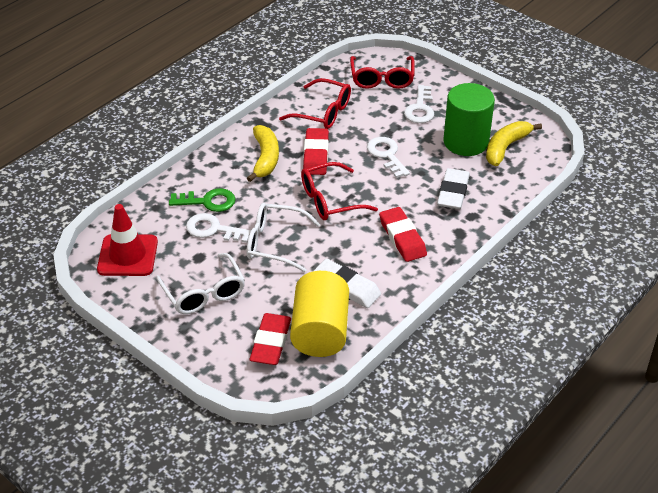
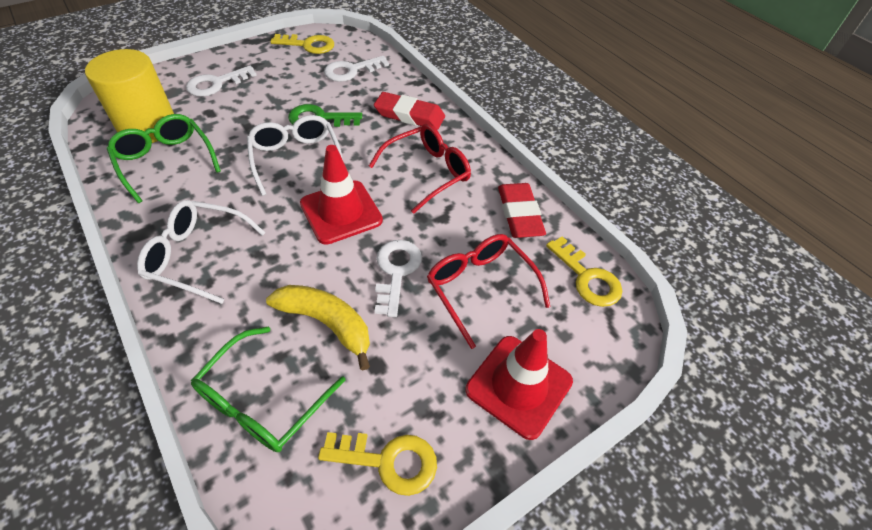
green cylinder: [443,83,495,156] = 1 -> none = 0
green glasses: none = 0 -> [107,114,221,203] [191,327,346,452] = 2
red eraser: [250,313,291,365] [303,128,329,175] [379,207,427,262] = 3 -> [374,92,445,130] [498,183,546,238] = 2
red glasses: [279,78,351,129] [301,162,378,220] [350,56,415,89] = 3 -> [369,124,471,214] [427,234,551,349] = 2
red traffic cone: [97,204,158,276] = 1 -> [300,145,383,245] [465,329,573,440] = 2
white eraser: [314,259,381,308] [437,168,470,209] = 2 -> none = 0
yellow banana: [247,125,279,182] [486,121,542,166] = 2 -> [266,285,370,370] = 1
yellow key: none = 0 -> [270,34,334,54] [318,432,437,496] [546,236,622,307] = 3

